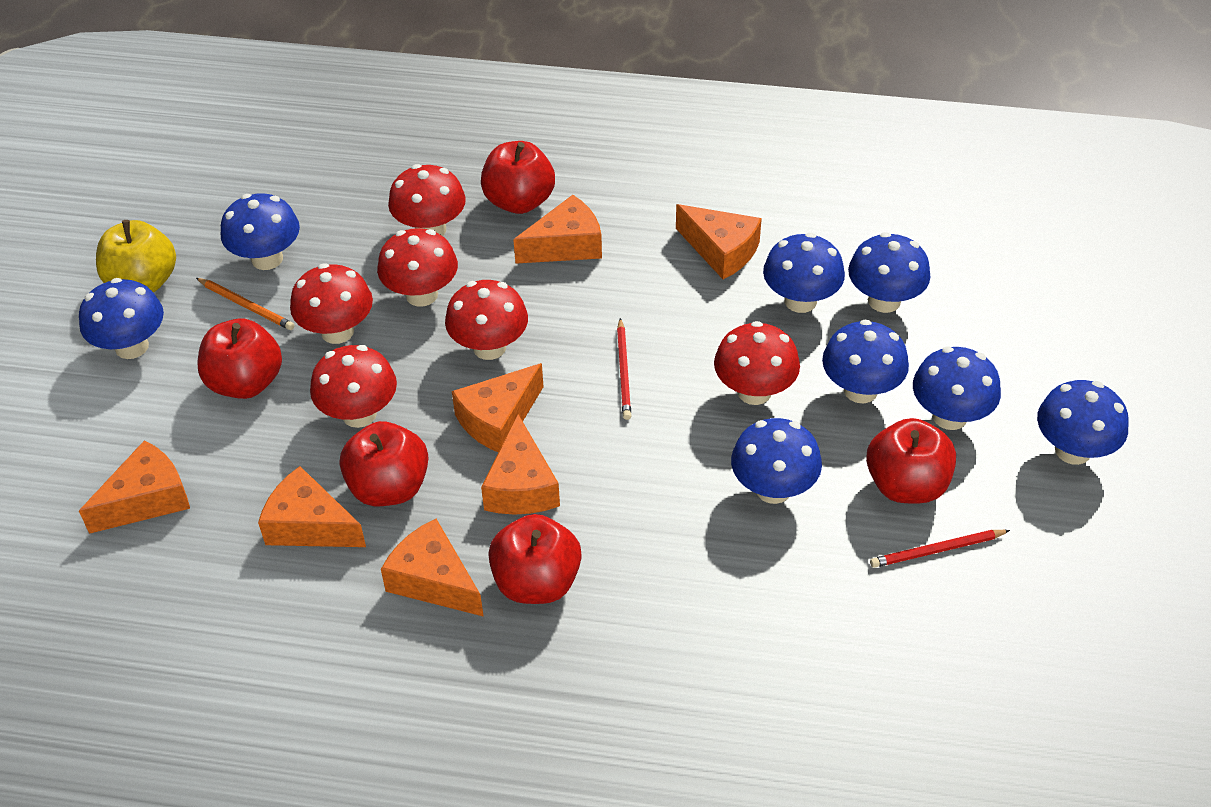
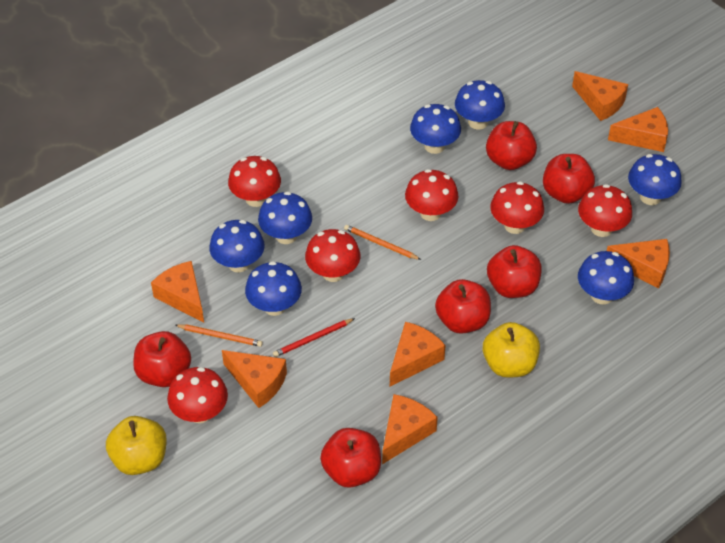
blue mushroom: [79,278,164,359] [221,194,300,270] [731,418,822,504] [763,233,845,313] [822,319,909,403] [848,232,931,313] [913,347,1001,430] [1037,380,1129,465] = 8 -> [209,220,265,272] [245,261,302,316] [258,191,312,244] [410,104,461,154] [455,80,505,130] [578,251,634,305] [628,154,682,205] = 7
orange pencil: [196,278,295,330] = 1 -> [175,324,263,347] [344,225,421,260] = 2
red apple: [197,318,282,399] [340,421,428,506] [481,141,555,214] [488,514,582,604] [866,418,956,503] = 5 -> [133,331,191,387] [320,428,381,488] [435,279,491,334] [486,121,537,170] [487,245,542,298] [543,154,595,204] = 6
red pencil: [617,318,631,420] [870,530,1010,568] = 2 -> [273,318,355,357] = 1
yellow apple: [96,220,176,293] = 1 -> [106,416,167,475] [483,322,540,377] = 2

